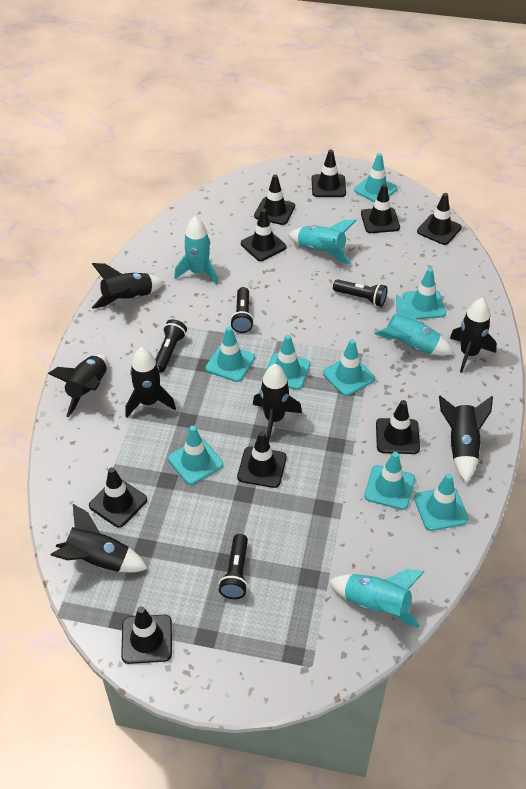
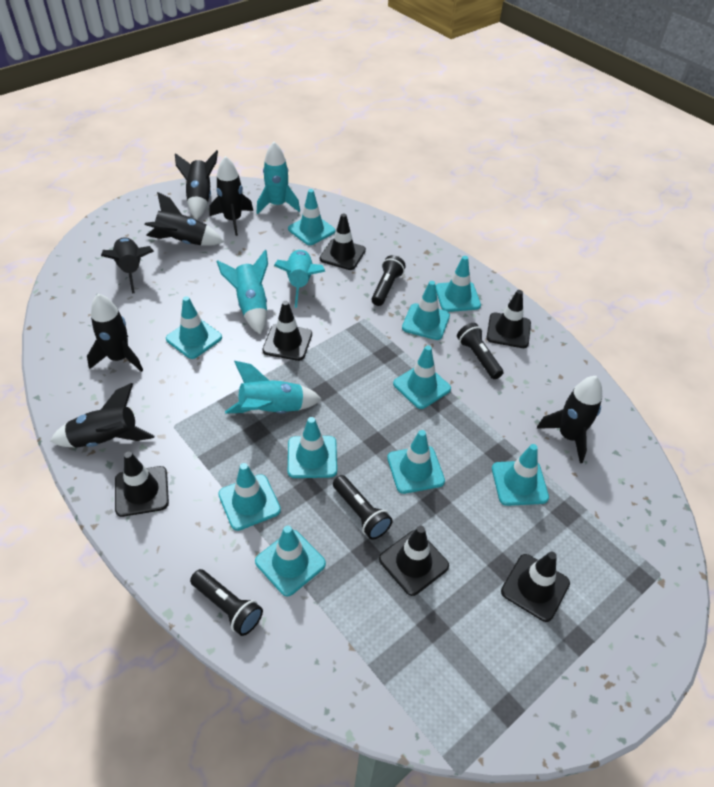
black traffic cone: [89,467,147,528] [121,606,172,664] [237,431,287,488] [241,209,286,261] [254,175,295,225] [312,150,346,197] [361,184,400,233] [376,400,420,454] [417,193,462,245] = 9 -> [115,452,169,517] [262,301,312,361] [320,213,366,270] [379,526,449,596] [486,290,531,348] [501,552,570,622] = 6
turquoise traffic cone: [168,426,223,485] [205,326,255,382] [264,335,310,390] [323,339,375,396] [354,153,398,202] [364,452,415,510] [403,268,446,319] [414,473,469,531] = 8 -> [166,296,222,359] [218,463,281,531] [255,525,326,596] [288,189,335,245] [288,417,337,478] [387,430,445,494] [393,345,451,409] [402,281,450,340] [436,256,481,312] [492,444,549,506] = 10

